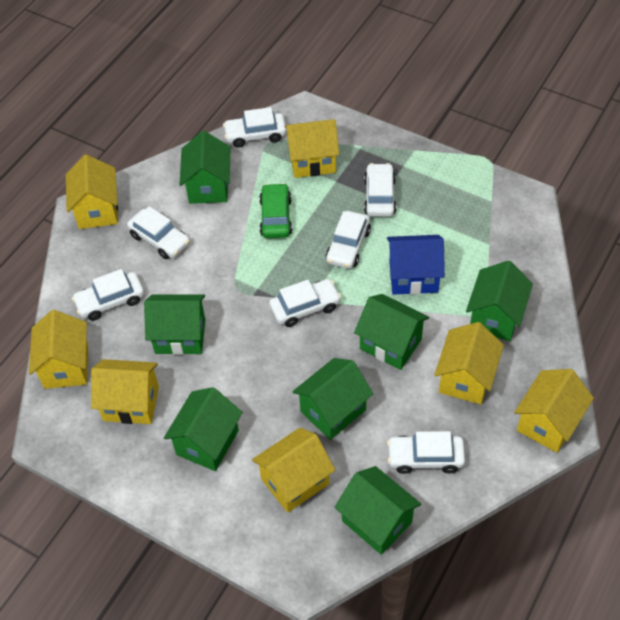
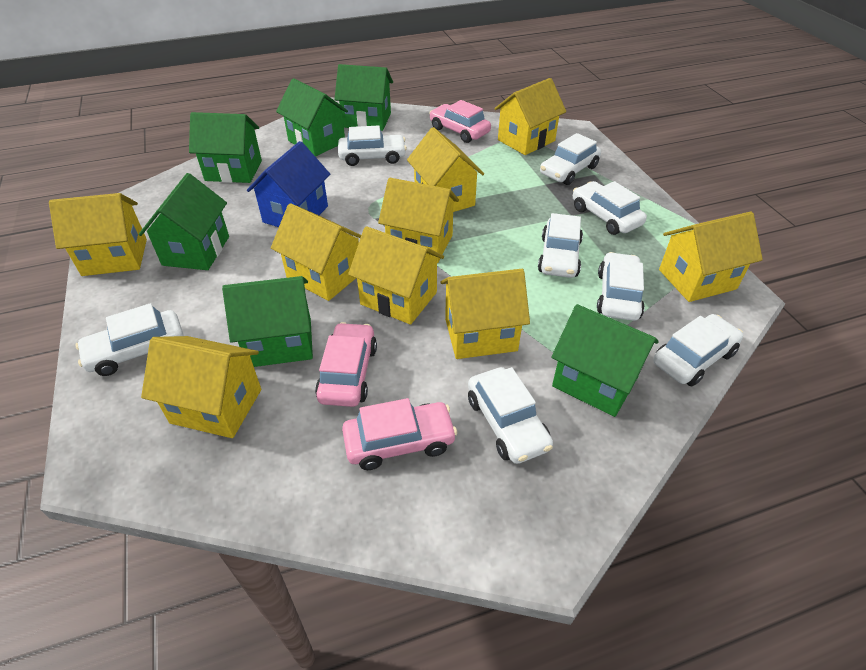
green car: [259,183,292,238] = 1 -> none = 0
green house: [144,294,205,355] [164,387,243,471] [179,131,231,204] [292,358,373,440] [334,466,421,555] [354,294,430,370] [466,261,533,341] = 7 -> [139,173,229,270] [189,112,262,183] [222,276,313,367] [276,78,348,157] [334,64,393,131] [551,304,659,417] = 6
pink car: none = 0 -> [315,322,377,407] [342,398,457,470] [429,100,491,143] = 3
white car: [72,269,144,321] [127,206,190,259] [223,107,286,148] [269,279,341,327] [326,211,371,269] [364,163,396,217] [387,431,465,474] = 7 -> [75,303,184,376] [338,126,407,166] [468,367,553,464] [538,213,583,278] [540,133,601,185] [573,181,647,235] [597,252,645,321] [653,314,743,386] = 8
yellow house: [29,310,88,389] [66,154,118,229] [91,359,159,424] [252,428,335,513] [285,119,340,178] [434,322,504,404] [514,369,594,453] = 7 -> [49,193,147,276] [141,336,261,438] [271,203,361,301] [348,226,444,325] [378,178,459,264] [407,127,484,212] [440,269,530,359] [494,78,566,155] [659,211,763,302] = 9

